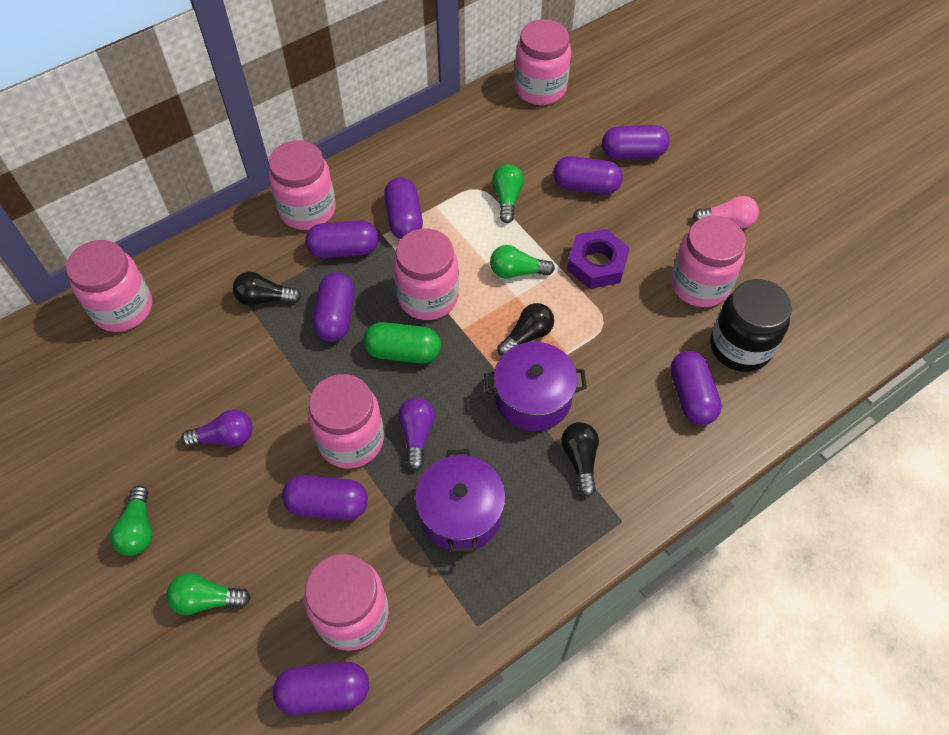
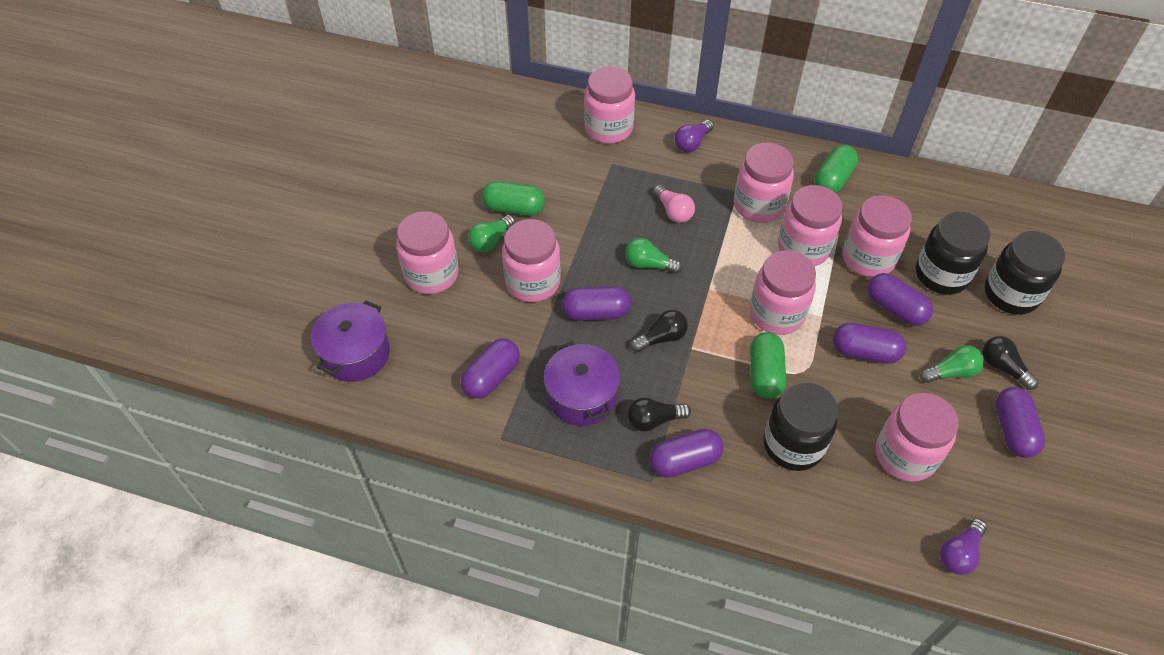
black jar: [710,279,792,372] = 1 -> [764,382,838,471] [916,212,990,295] [985,231,1065,315] = 3
green capsule: [363,322,441,364] = 1 -> [482,181,545,216] [750,332,786,399] [814,145,858,193] = 3
green light bulb: [110,486,153,556] [166,573,251,615] [490,245,555,279] [492,164,524,223] = 4 -> [468,215,515,252] [625,238,682,274] [920,345,984,383] = 3
pink jar: [66,240,152,332] [269,140,336,230] [304,554,389,651] [308,374,384,469] [393,228,459,320] [514,19,571,105] [671,216,746,307] = 7 -> [396,211,459,294] [502,219,561,302] [584,67,635,144] [734,143,794,223] [750,250,816,335] [778,185,843,266] [843,195,912,278] [876,393,959,482] = 8
purple capsule: [273,662,369,715] [282,475,368,520] [306,220,379,258] [313,272,355,342] [384,177,423,239] [553,156,623,194] [602,125,670,159] [670,351,722,425] = 8 -> [461,339,520,399] [562,286,631,321] [650,429,724,478] [833,323,906,364] [867,273,933,326] [995,387,1045,458] = 6
purple nut: [567,229,630,289] = 1 -> none = 0

